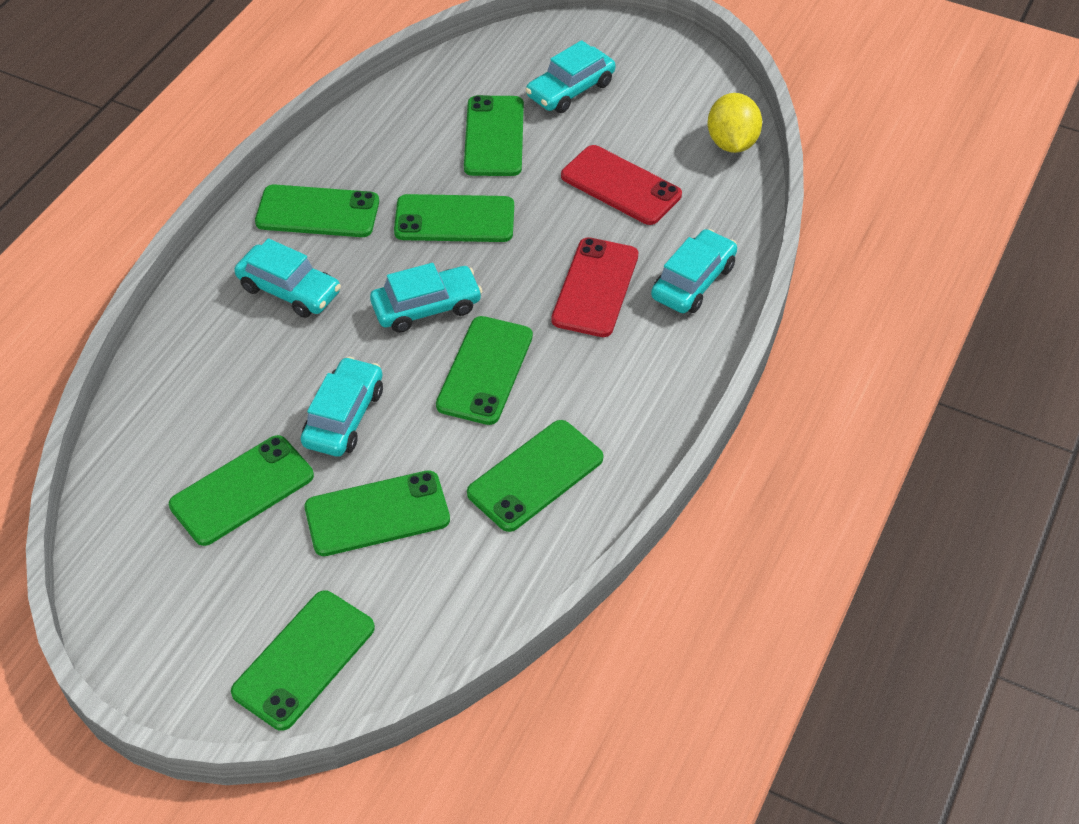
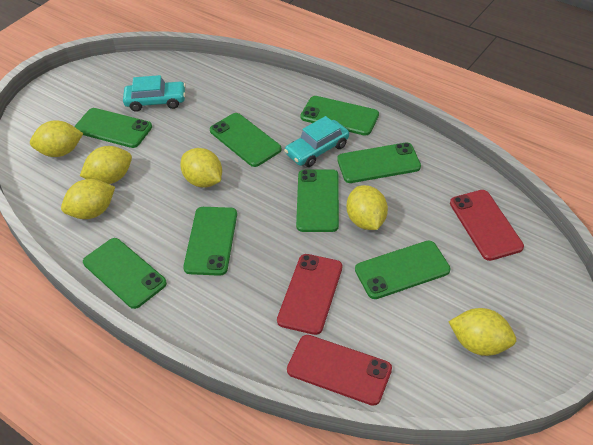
red phone: [551,237,638,337] [561,145,682,225] = 2 -> [277,254,342,335] [287,335,392,406] [450,190,524,261] = 3
turquoise car: [234,238,341,318] [301,357,383,457] [370,263,483,333] [525,40,615,113] [651,229,737,313] = 5 -> [123,75,186,112] [284,116,349,167] = 2
yellow lemon: [708,93,762,153] = 1 -> [30,120,83,157] [61,179,115,219] [80,146,132,184] [180,148,222,188] [347,185,388,230] [449,308,516,356] = 6

